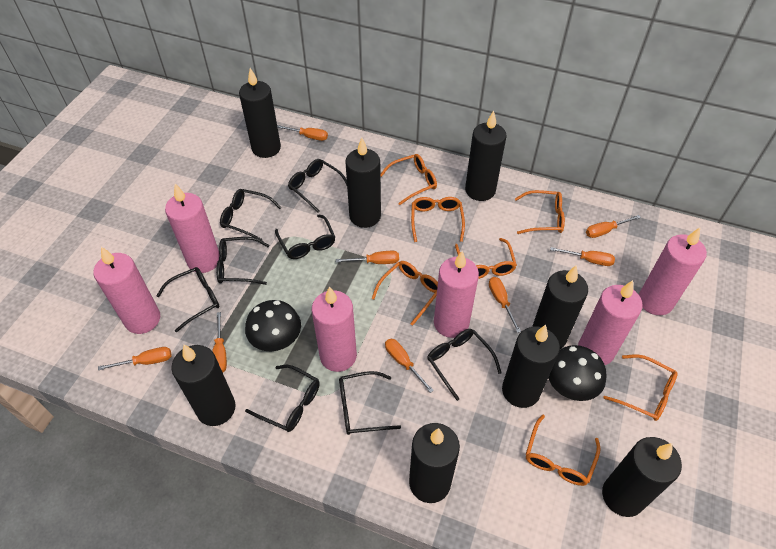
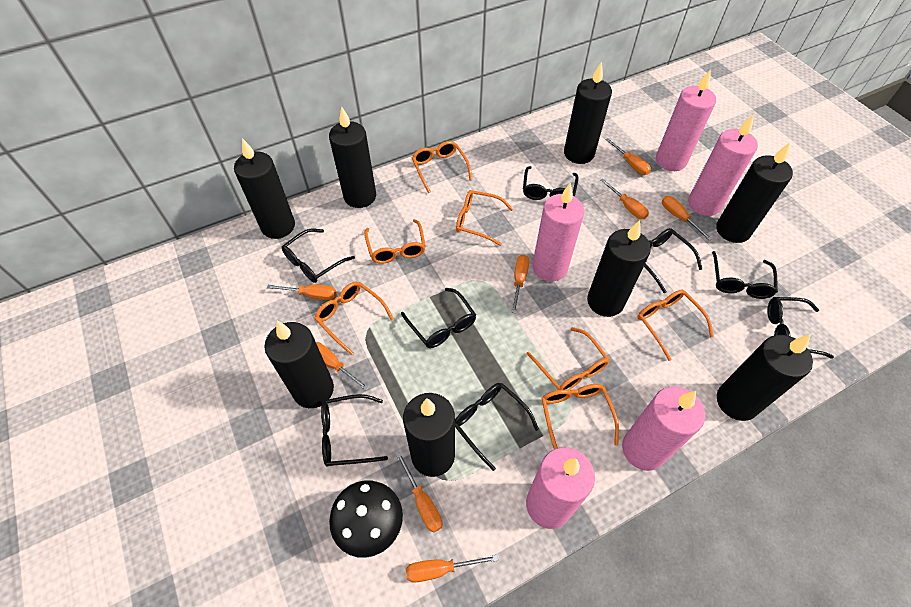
black mushroom: [245,300,301,351] [548,345,607,401] = 2 -> [329,480,403,558] = 1
pink candle: [93,247,160,334] [165,184,220,273] [312,286,357,372] [434,251,479,338] [578,280,643,365] [639,228,707,315] = 6 -> [526,447,595,529] [532,183,584,281] [622,387,705,471] [656,69,716,171] [688,114,758,216] = 5

